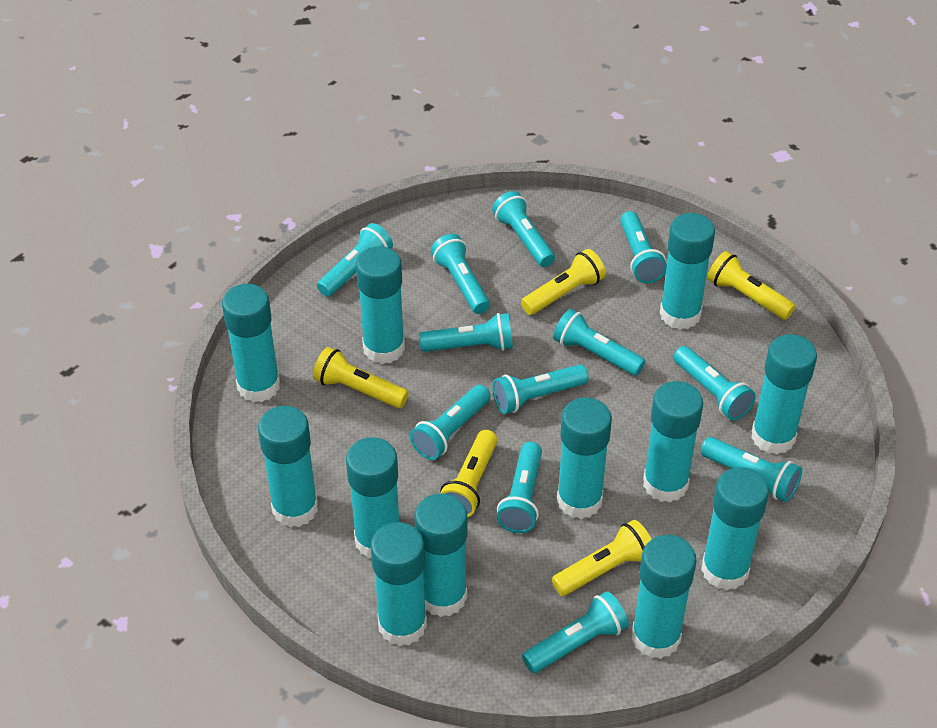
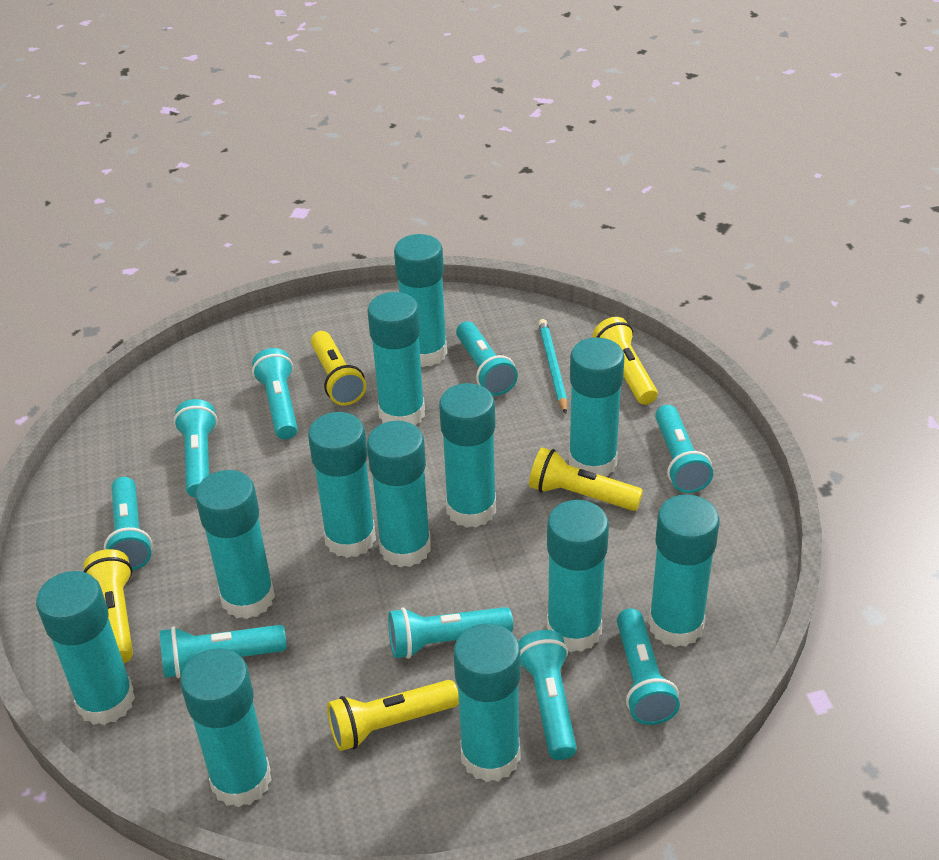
turquoise flashlight: [317,223,393,297] [410,385,491,460] [419,313,513,352] [431,234,490,314] [492,191,555,267] [492,364,589,414] [497,442,542,533] [522,591,629,673] [553,309,645,376] [620,211,667,283] [673,346,756,420] [701,437,802,502] = 12 -> [104,477,153,571] [160,625,287,678] [173,399,218,497] [252,348,298,440] [388,607,513,659] [456,321,518,396] [519,630,577,760] [617,608,680,725] [655,405,713,493] = 9
turquoise pencil: none = 0 -> [538,319,567,414] = 1

